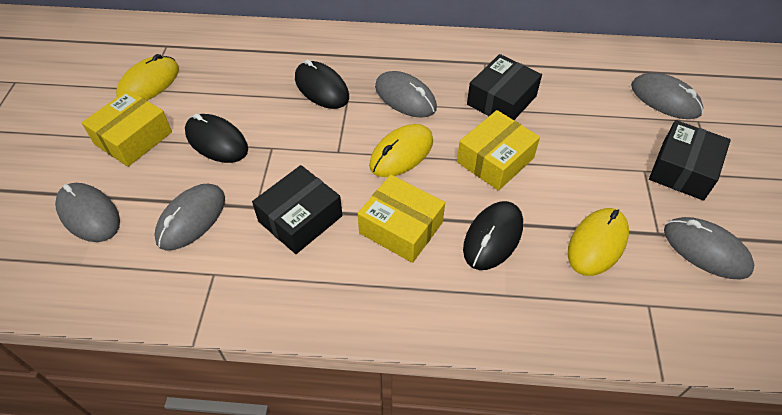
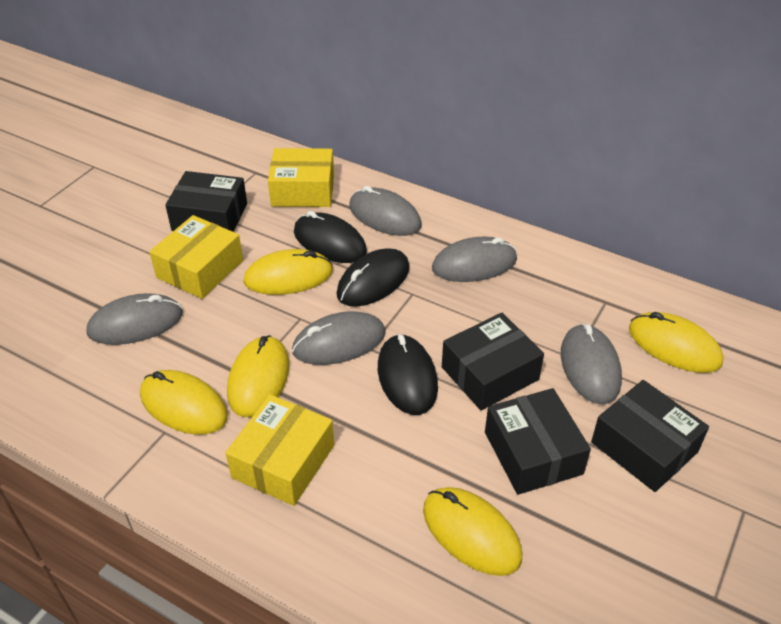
black box: [252,165,342,254] [467,54,542,120] [649,120,731,201] = 3 -> [165,171,247,232] [442,313,544,410] [485,388,591,495] [591,380,709,492] = 4
yellow mouse: [116,54,179,100] [369,124,433,177] [568,208,629,276] = 3 -> [140,370,228,435] [227,335,289,417] [243,249,333,295] [423,487,522,576] [629,312,723,373] = 5

